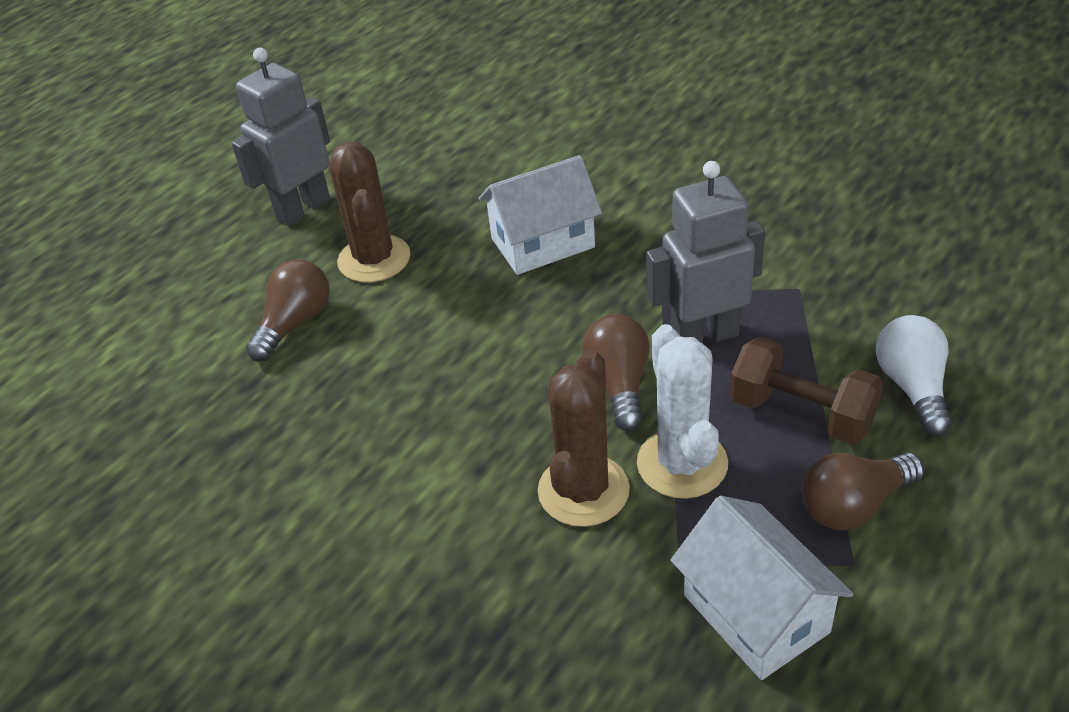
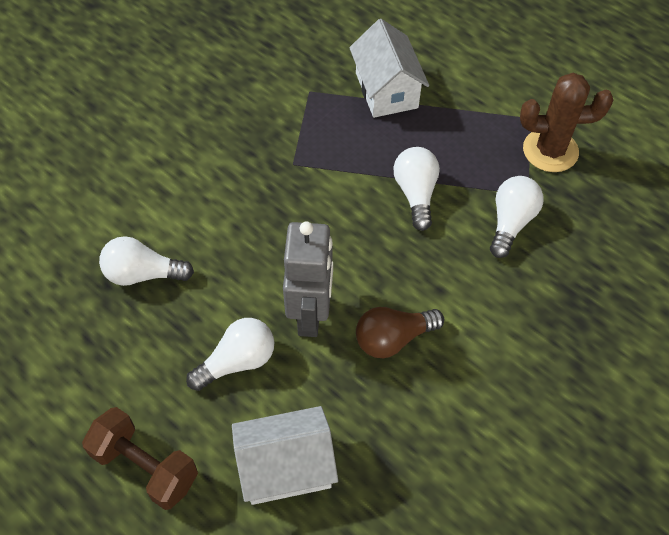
brown cactus: [329,142,410,283] [538,349,630,527] = 2 -> [520,73,613,172] = 1
brown light bulb: [246,260,330,362] [582,314,650,431] [802,452,924,530] = 3 -> [356,307,444,358] = 1
grey robot: [232,48,330,226] [646,161,765,344] = 2 -> [283,221,333,337] = 1
white cactus: [637,324,728,499] = 1 -> none = 0
white light bulb: [876,315,952,436] = 1 -> [99,236,194,286] [186,318,274,391] [393,147,440,231] [490,176,543,258] = 4

